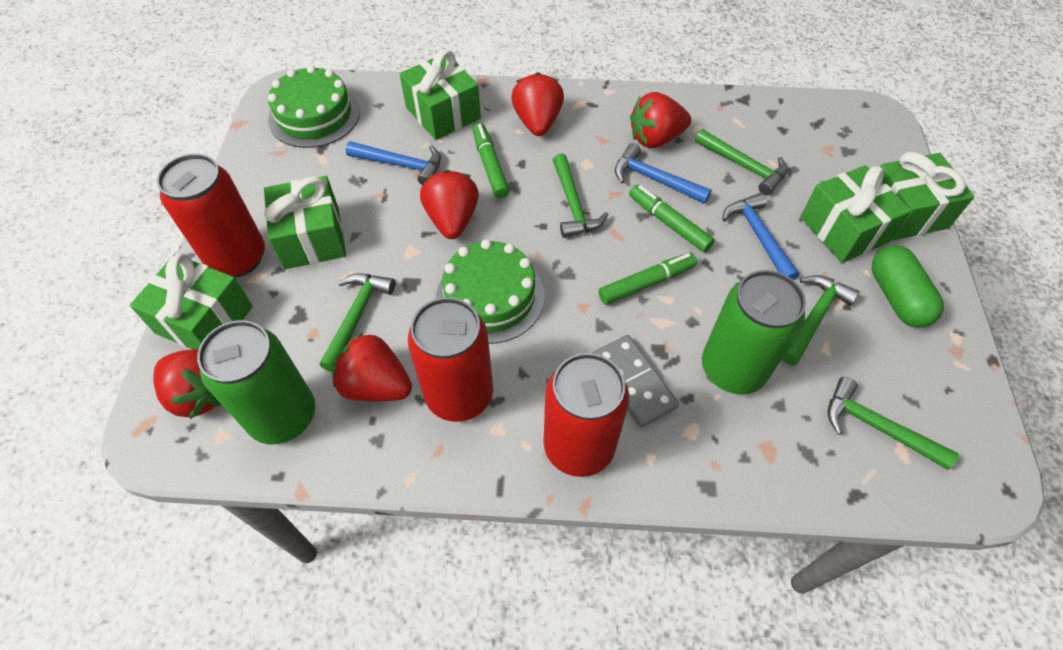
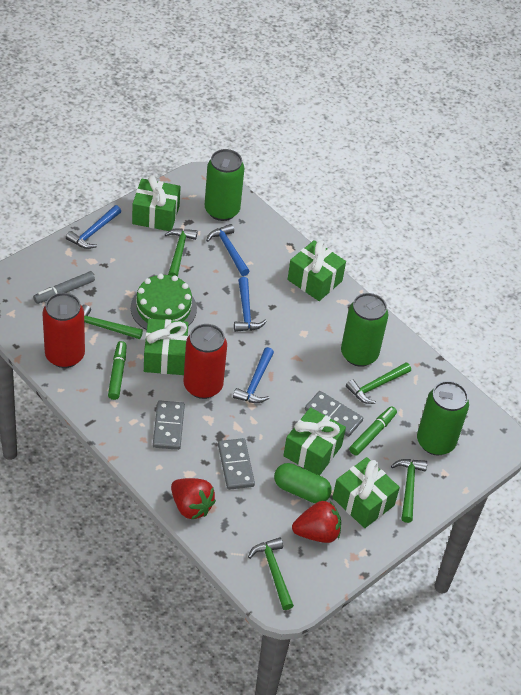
blue hammer: [345,141,441,185] [615,143,712,204] [722,193,799,280] = 3 -> [66,205,121,249] [206,224,250,276] [233,347,274,403] [234,277,267,332] = 4
green cake: [268,65,360,148] [436,239,545,344] = 2 -> [131,274,197,330] = 1
green can: [197,320,315,444] [702,270,806,394] = 2 -> [205,149,244,221] [341,293,388,367] [417,381,469,455] = 3
green marker: [473,123,510,199] [599,253,697,305] [629,185,715,252] = 3 -> [108,341,127,400] [349,406,397,456] = 2
grey domino: [593,335,679,427] = 1 -> [153,400,185,450] [218,438,255,490] [305,391,363,437] = 3
grey marker: none = 0 -> [33,271,95,304] = 1
red can: [157,154,265,278] [408,297,493,422] [543,353,629,477] = 3 -> [43,293,85,368] [183,324,227,399] = 2
red strawberry: [153,349,221,419] [332,333,412,402] [420,170,479,239] [511,72,564,136] [630,92,691,148] = 5 -> [171,478,216,520] [292,501,341,543] = 2

